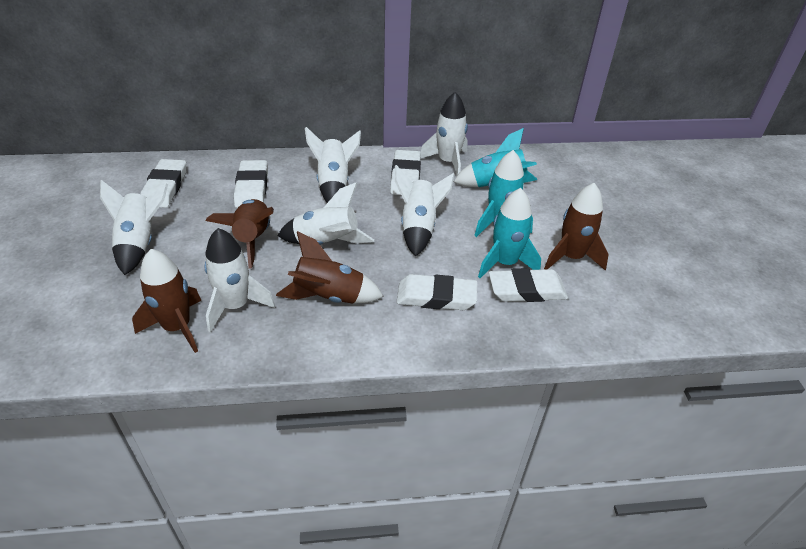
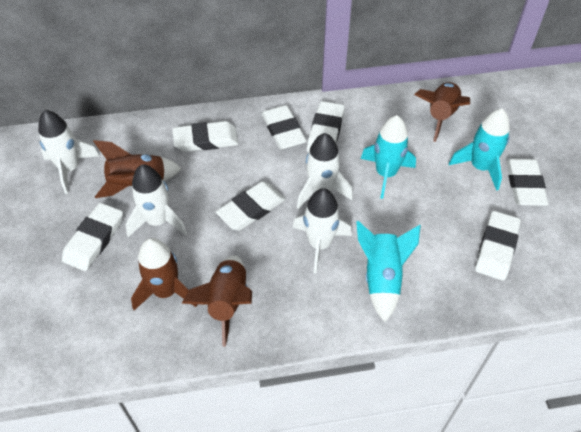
white eraser: [141,159,186,208] [234,160,268,208] [390,150,421,195] [396,274,477,310] [489,268,568,302] = 5 -> [62,203,123,271] [172,121,238,152] [216,181,286,231] [262,105,307,150] [307,101,345,152] [475,211,521,280] [506,159,549,206] = 7
white rocket: [100,180,168,275] [204,228,275,332] [278,182,374,245] [305,127,361,203] [395,165,455,257] [421,92,468,176] = 6 -> [38,110,99,194] [126,165,187,237] [293,188,352,274] [297,133,353,209] = 4

